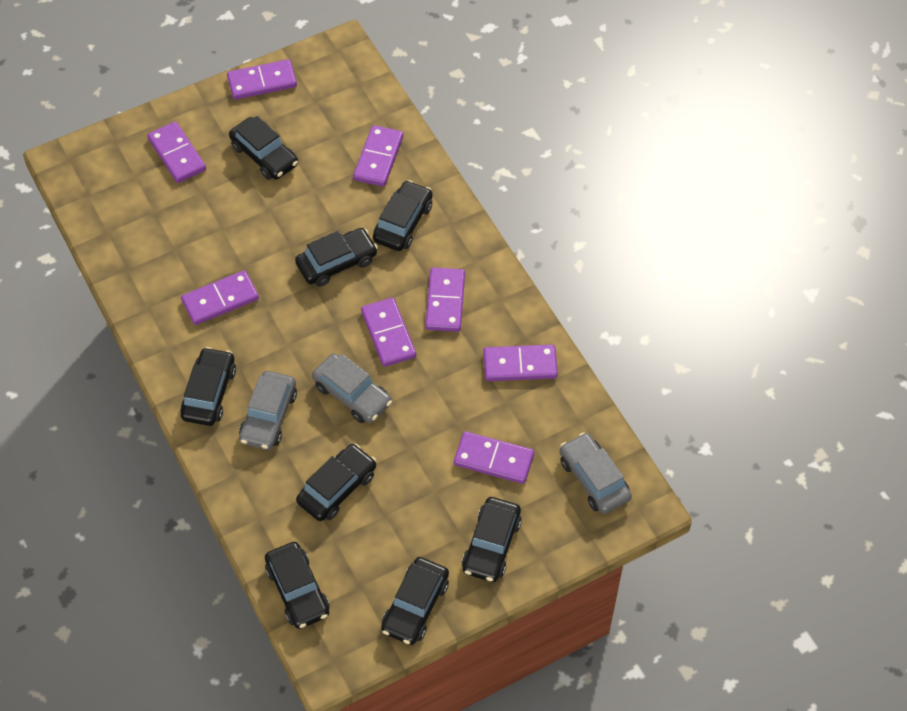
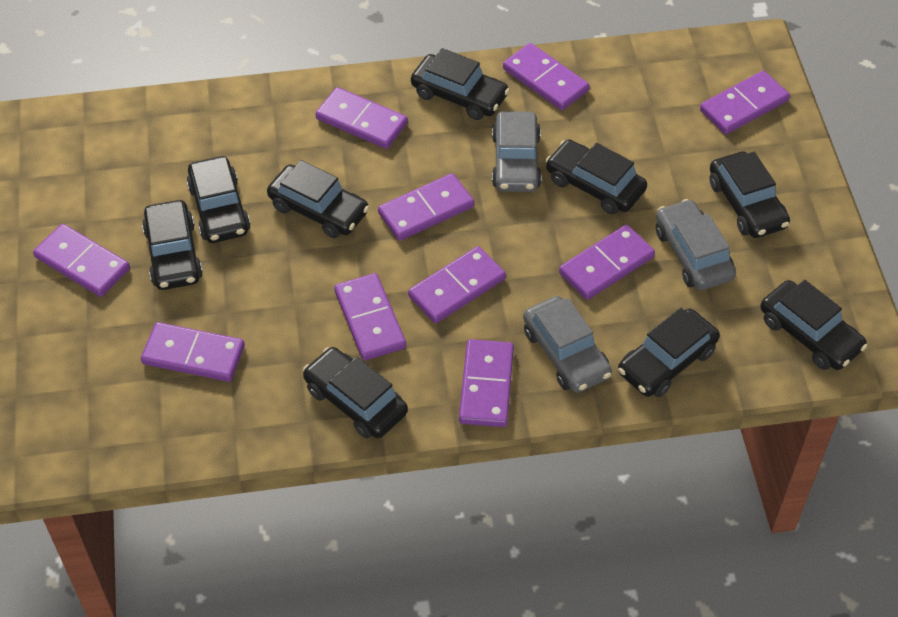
black car: [180,347,236,426] [229,116,298,180] [265,542,330,629] [295,228,378,286] [296,444,376,521] [373,180,433,251] [381,557,449,645] [462,497,522,582] = 8 -> [142,200,203,290] [186,156,250,243] [267,160,369,238] [303,347,408,439] [411,48,510,120] [546,139,647,214] [618,308,720,397] [710,151,790,238] [760,280,867,370] = 9
purple domino: [147,121,206,183] [181,270,259,325] [227,59,297,100] [353,125,403,187] [361,298,416,367] [425,268,465,332] [454,431,534,484] [483,345,558,381] = 8 -> [33,224,130,297] [141,322,245,382] [316,87,408,149] [334,273,406,360] [378,173,474,241] [408,246,506,323] [459,339,514,427] [503,43,590,110] [559,225,655,300] [700,71,790,134] = 10

